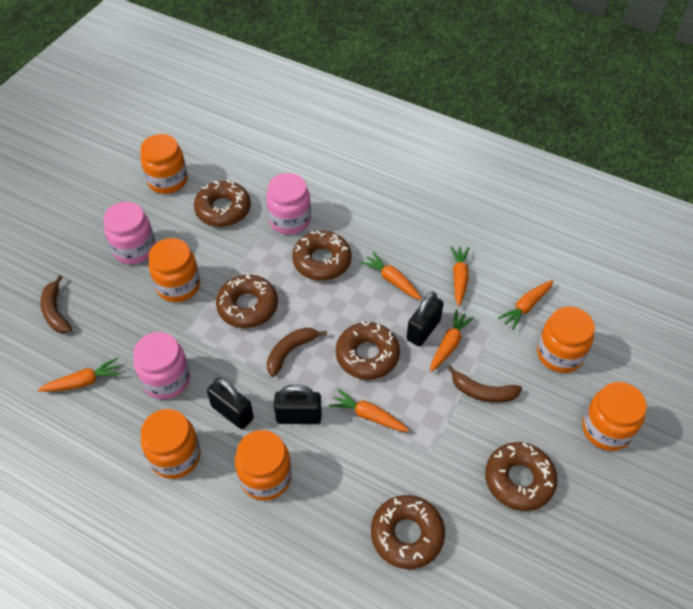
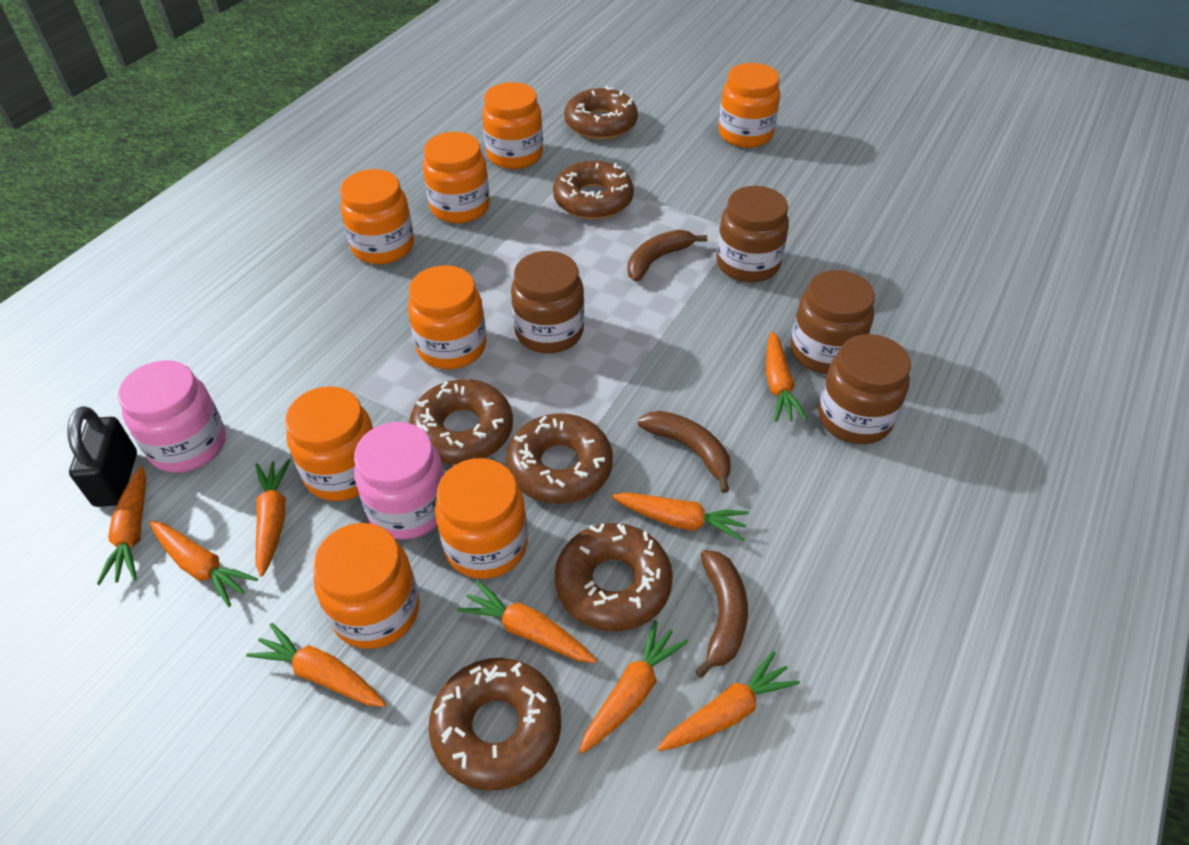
black padlock: [207,377,254,429] [274,384,322,424] [406,291,444,346] = 3 -> [67,406,137,507] = 1
brown jar: none = 0 -> [511,251,584,353] [716,186,789,282] [790,270,875,374] [818,334,911,444] = 4
orange carrot: [38,358,122,392] [329,389,409,432] [361,252,422,300] [430,309,474,372] [450,246,469,306] [498,280,553,330] = 6 -> [97,466,146,585] [149,521,258,607] [246,623,386,707] [255,459,291,577] [457,580,597,663] [579,620,688,754] [611,492,749,541] [657,651,800,751] [766,331,807,422] = 9
orange jar: [140,134,188,194] [141,409,201,479] [149,238,200,302] [235,430,292,501] [537,306,595,373] [582,382,647,451] = 6 -> [285,386,373,501] [313,523,420,649] [340,169,414,264] [408,265,486,369] [423,132,490,223] [435,458,528,579] [482,82,543,169] [718,63,780,148] = 8
pink jar: [104,202,156,264] [133,332,190,399] [266,173,311,235] = 3 -> [118,360,226,473] [354,422,444,539] = 2

